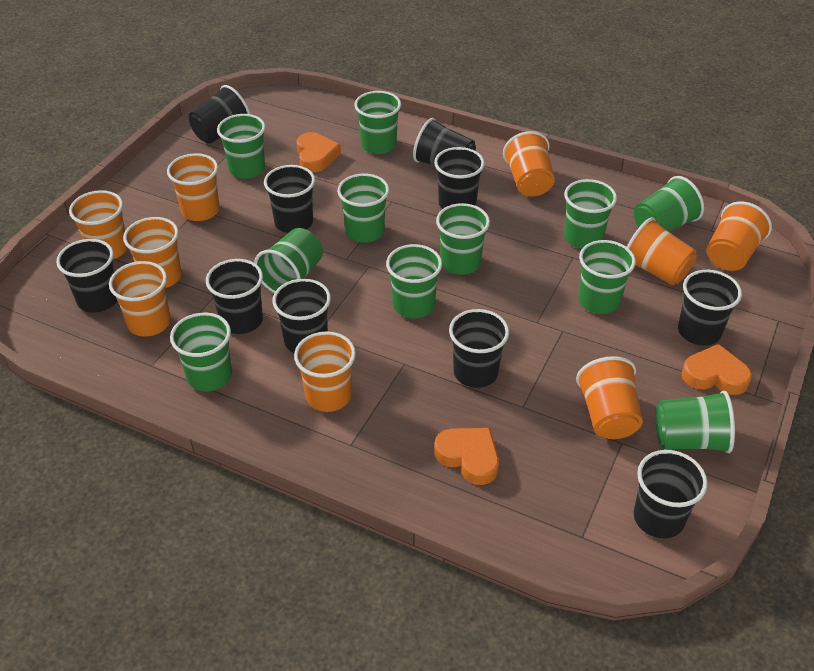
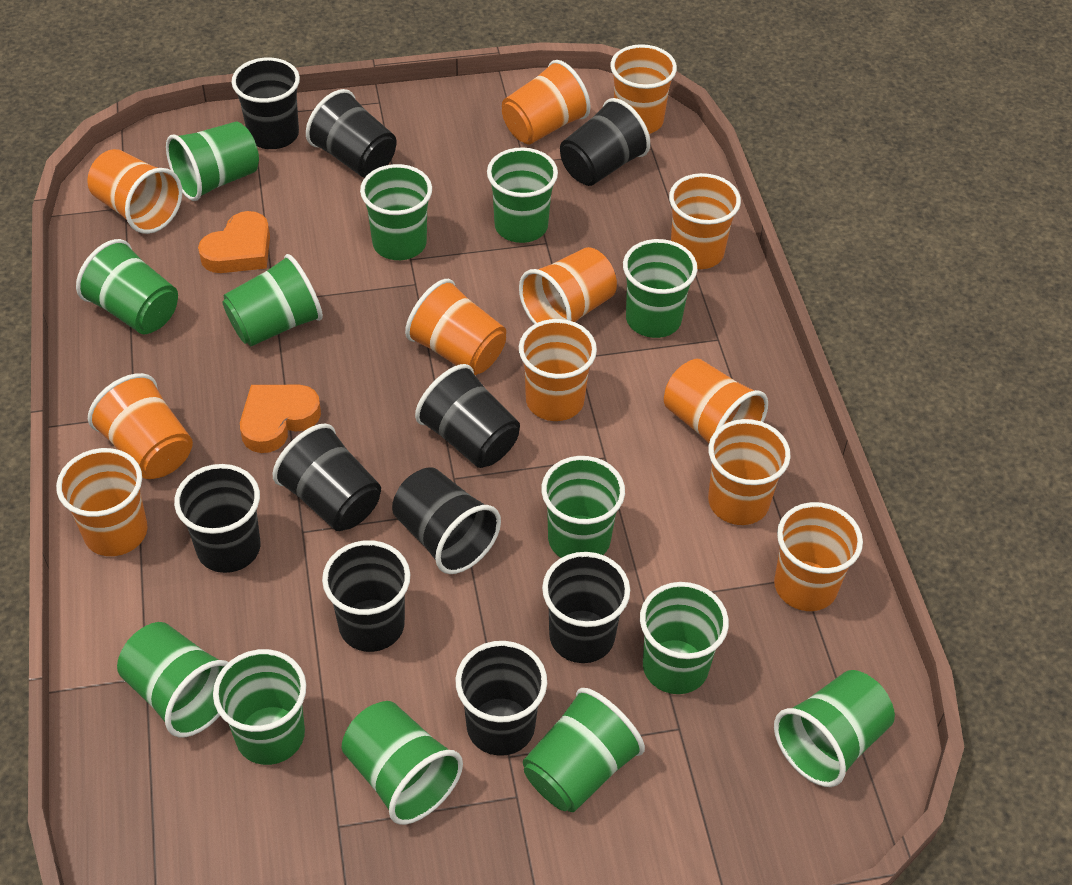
green cup: [170,312,232,392] [217,114,265,179] [254,228,323,293] [337,173,389,243] [355,91,401,154] [386,244,442,318] [436,203,490,275] [564,179,617,248] [578,240,636,314] [634,176,704,232] [655,391,735,453] = 11 -> [76,239,178,334] [117,622,228,737] [166,121,259,201] [213,649,306,765] [222,254,323,346] [342,701,463,825] [360,164,432,260] [487,147,558,243] [523,688,645,812] [541,456,625,558] [623,239,697,338] [640,582,729,694] [774,670,895,787] = 13
orange cup: [69,190,128,259] [109,261,171,337] [123,217,182,288] [167,153,220,221] [294,331,356,412] [503,131,555,197] [576,356,643,439] [627,217,697,285] [707,202,772,271] = 9 -> [56,448,148,556] [87,149,182,234] [88,373,193,479] [405,279,506,375] [502,60,591,144] [519,247,617,324] [519,319,597,421] [610,44,677,134] [664,359,768,443] [669,173,741,269] [708,419,791,525] [774,502,863,611] = 12
orange heart: [297,132,341,172] [434,428,499,485] [681,344,752,395] = 3 -> [198,211,270,273] [240,385,321,453] = 2

